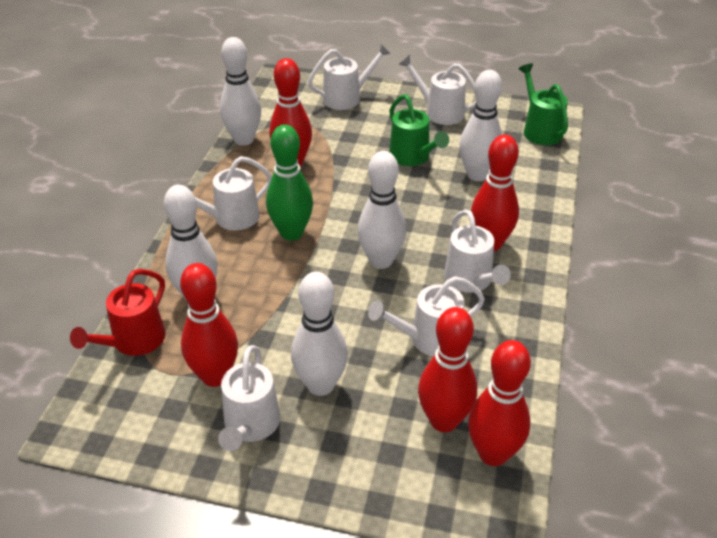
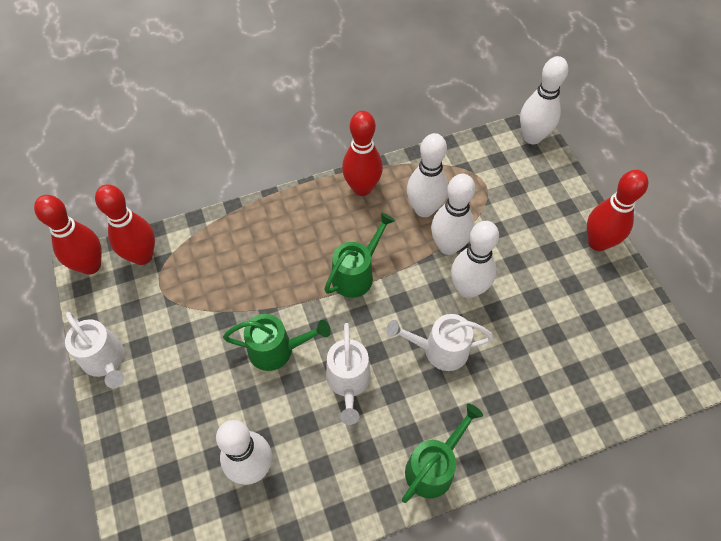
green bowling pin: [266,124,313,241] = 1 -> none = 0
green watering can: [389,94,449,166] [519,64,568,145] = 2 -> [223,314,330,371] [324,212,395,298] [402,404,483,503] = 3
red bowling pin: [180,263,238,387] [270,58,312,166] [418,307,477,432] [468,340,531,466] [471,135,519,251] = 5 -> [34,195,102,275] [95,184,155,265] [342,111,383,196] [587,170,648,251] = 4
red watering can: [70,269,166,356] = 1 -> none = 0
white watering can: [173,156,272,230] [218,345,280,451] [308,44,391,110] [368,276,485,356] [398,55,477,125] [444,210,511,292] = 6 -> [65,312,124,388] [326,323,371,425] [386,314,494,371] = 3

